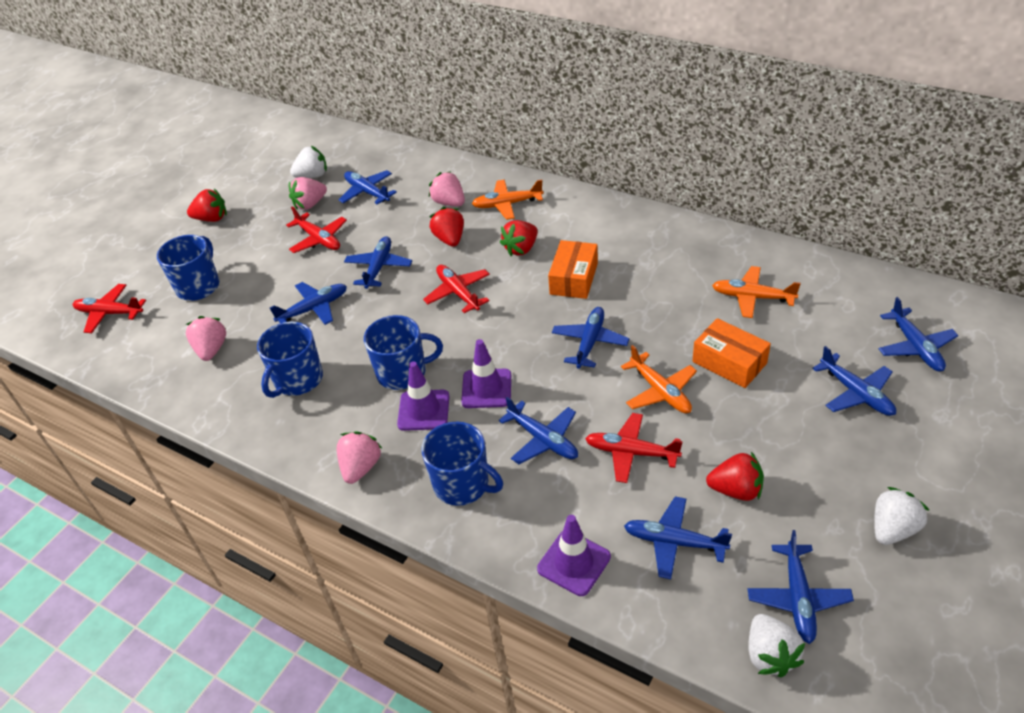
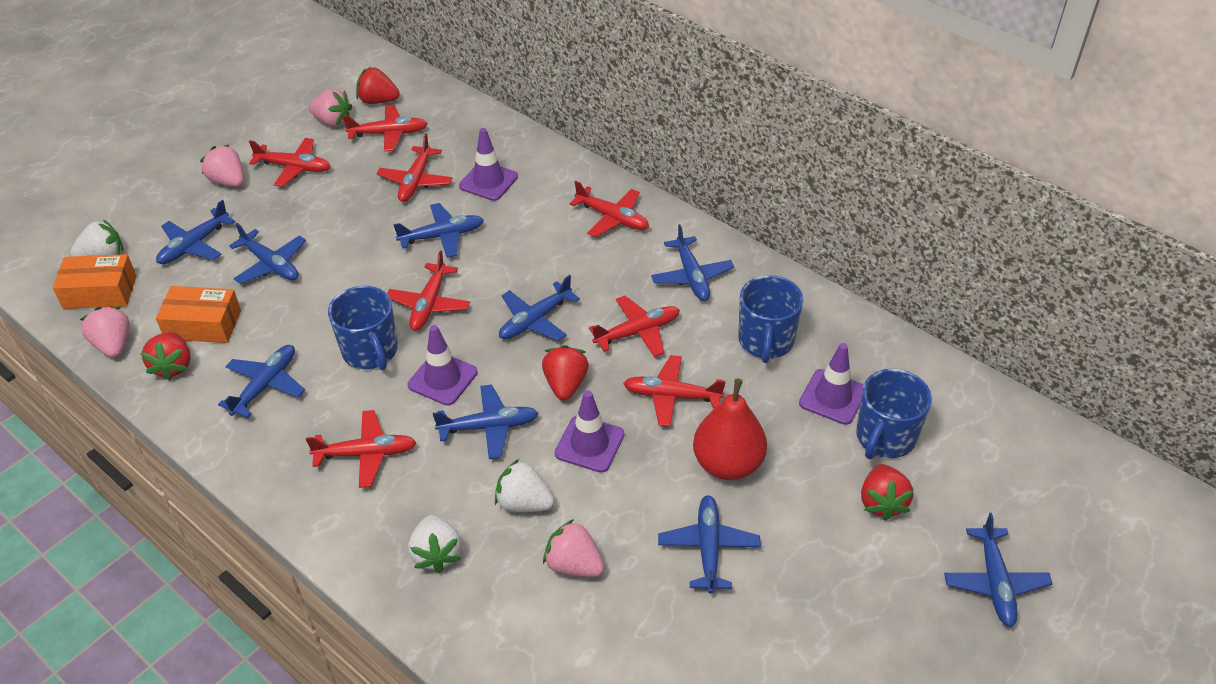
blue mug: [157,235,219,301] [257,322,323,398] [364,315,443,390] [421,422,503,506] = 4 -> [328,286,398,370] [738,275,804,363] [856,369,932,459] = 3
orange plane: [472,180,543,220] [621,345,697,413] [712,266,801,318] = 3 -> none = 0
purple traffic cone: [397,361,450,431] [461,339,511,408] [537,515,611,596] = 3 -> [408,325,478,406] [459,128,518,201] [555,391,624,473] [799,343,864,425] = 4
red pear: none = 0 -> [693,379,767,480] = 1
red plane: [73,284,146,333] [286,206,347,253] [423,265,490,313] [585,413,683,483] = 4 -> [249,138,331,187] [306,410,417,488] [343,105,427,152] [377,133,453,202] [387,250,470,331] [569,181,649,237] [589,296,680,357] [623,355,726,427] = 8

